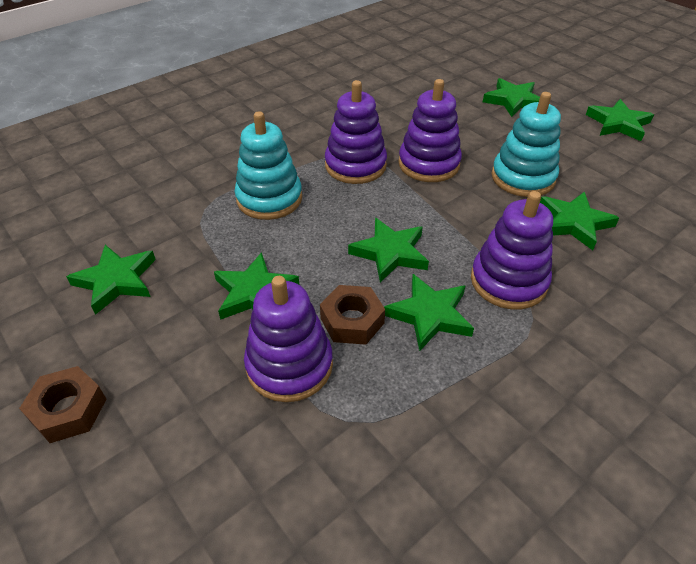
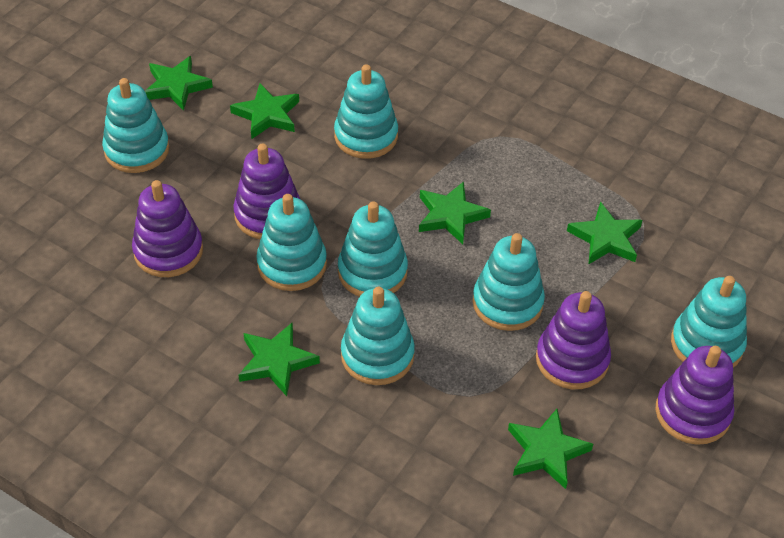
brown nut: [19,366,106,443] [320,285,385,345] = 2 -> none = 0
green star: [66,245,156,315] [214,252,299,320] [348,218,429,282] [384,274,474,351] [483,78,540,117] [540,192,619,250] [586,99,654,141] = 7 -> [145,56,213,111] [230,83,299,139] [238,322,320,396] [419,181,491,244] [508,409,593,489] [567,202,643,265] = 6
turquoise stacking toy: [235,111,302,220] [491,92,561,197] = 2 -> [102,78,169,173] [256,194,327,291] [334,64,398,159] [338,202,408,297] [341,287,415,385] [472,233,545,331] [671,276,747,367] = 7

